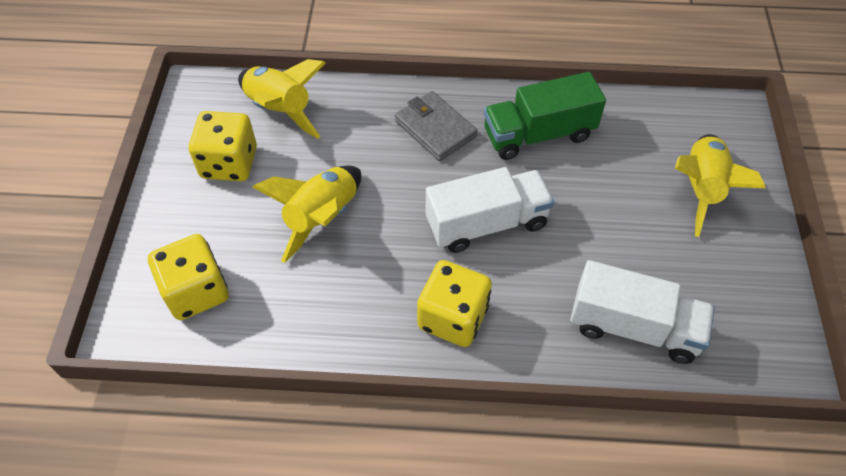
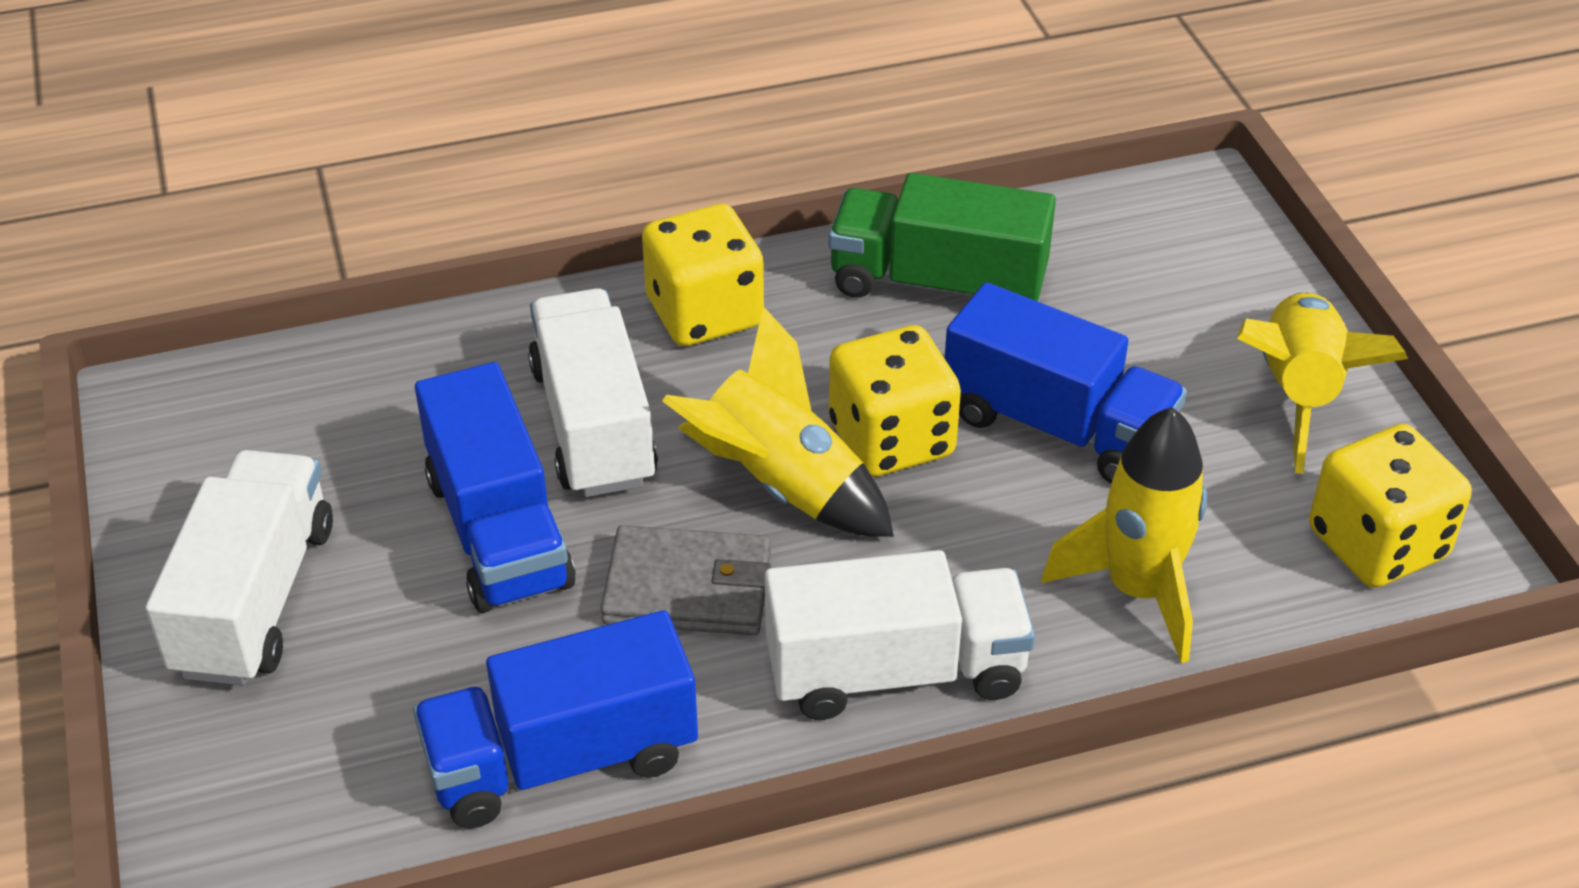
blue truck: none = 0 -> [413,610,698,829] [415,362,575,613] [945,282,1187,483] = 3
white truck: [426,167,554,253] [570,260,715,364] = 2 -> [145,450,333,686] [528,288,658,497] [765,550,1035,720] = 3

